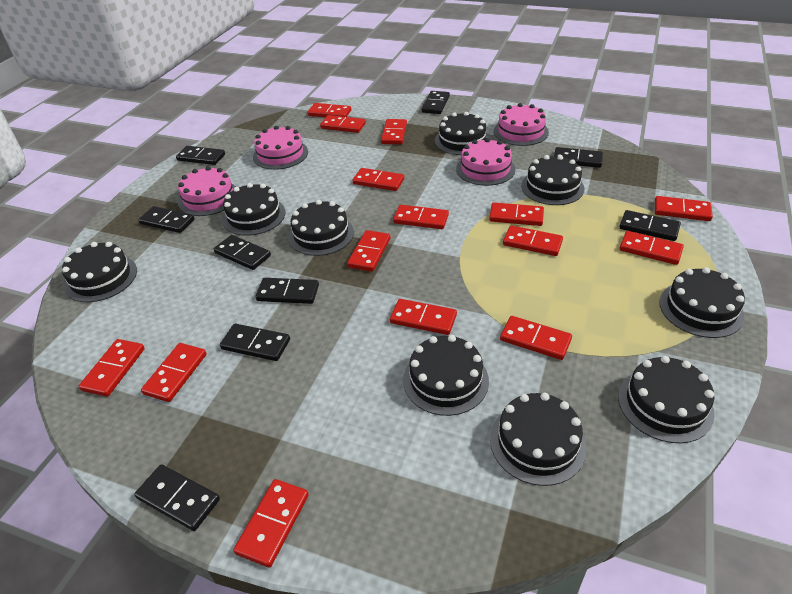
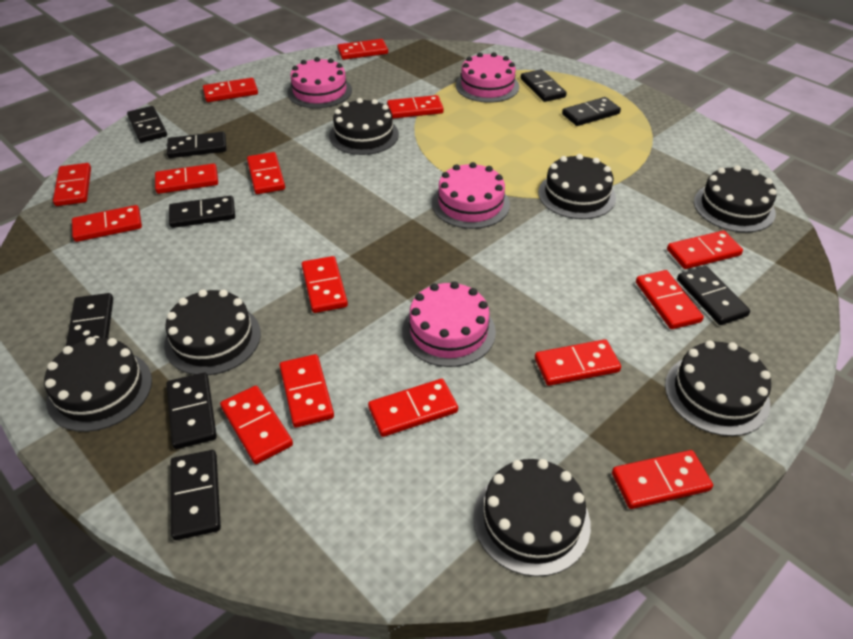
black cake: [62,242,137,302] [222,183,285,236] [288,200,354,256] [403,335,489,416] [435,112,490,155] [490,393,587,486] [521,155,585,205] [618,356,715,443] [659,267,745,338] = 9 -> [44,337,152,432] [164,289,261,375] [329,98,399,155] [473,459,591,577] [538,154,616,219] [665,340,771,436] [694,165,777,233] = 7

